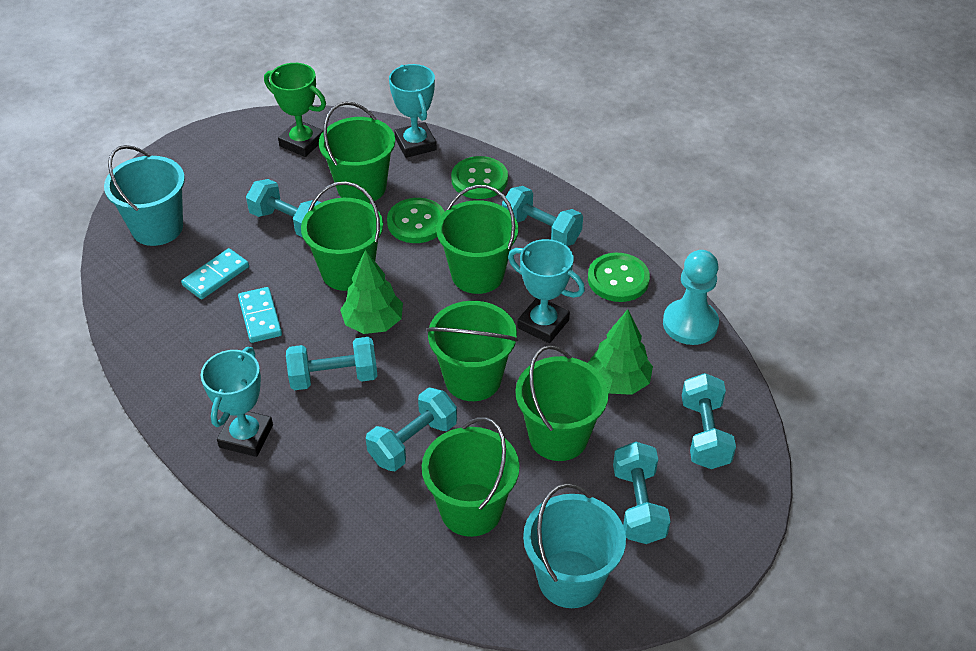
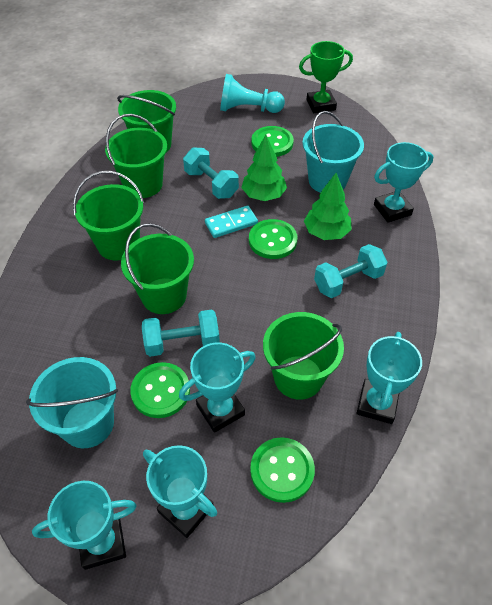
green bucket: [301,181,383,291] [319,102,395,203] [422,417,519,537] [427,301,518,401] [436,185,518,294] [515,345,609,461] = 6 -> [73,171,144,260] [105,114,167,198] [117,90,176,152] [121,223,194,314] [263,312,344,400] = 5
green button: [387,198,445,243] [451,156,508,199] [588,253,650,302] = 3 -> [130,362,190,418] [249,219,298,259] [250,437,315,503] [251,126,294,157] = 4
turquoise domino: [181,248,249,299] [238,287,282,343] = 2 -> [205,205,258,238] = 1
turquoise dumbbell: [246,179,321,237] [286,337,377,390] [366,387,457,471] [502,186,583,246] [613,442,671,544] [682,373,736,469] = 6 -> [142,309,220,357] [183,147,239,199] [314,244,387,298] = 3
turquoise trophy: [201,347,273,457] [389,64,437,158] [508,239,585,343] = 3 -> [32,481,136,570] [143,445,217,538] [179,343,256,433] [357,332,422,424] [374,142,434,223] = 5

